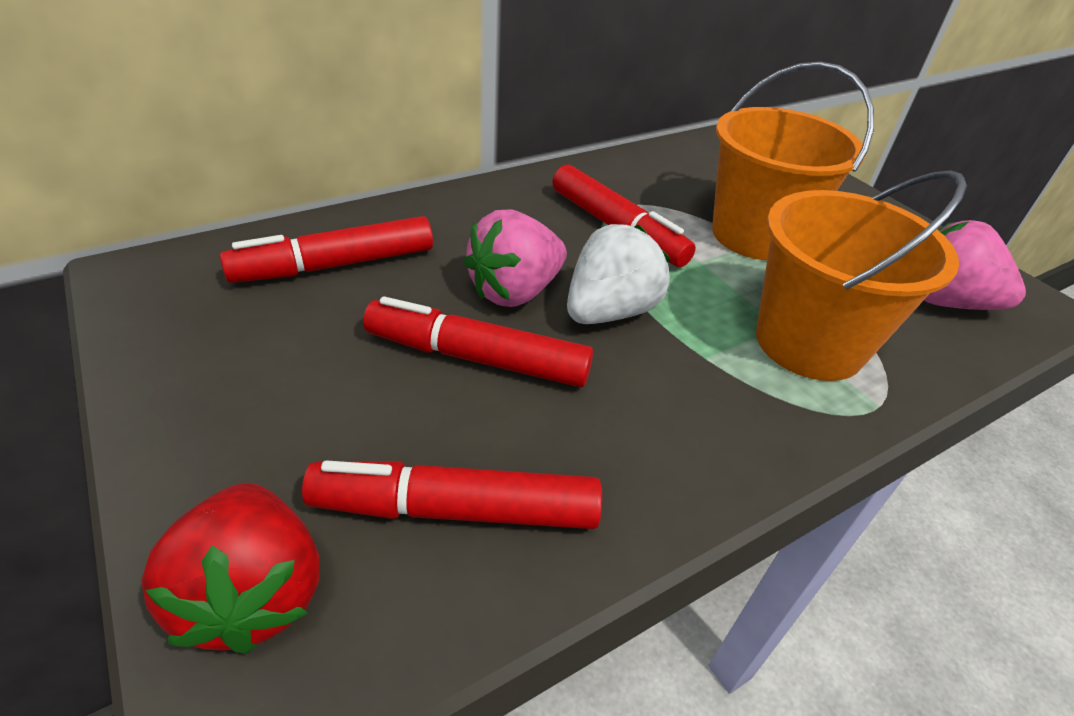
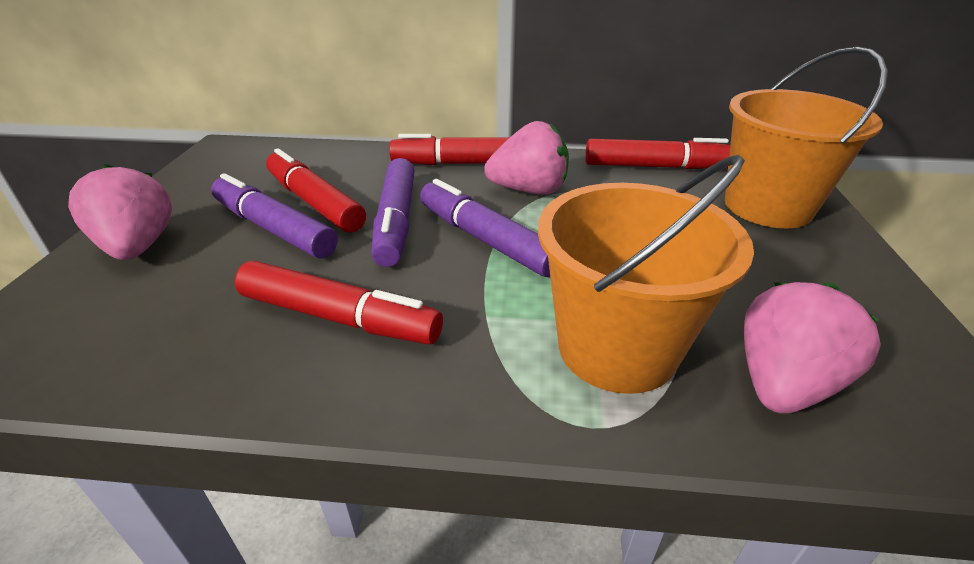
pink strawberry: [464,209,567,307] [924,220,1026,310] = 2 -> [68,164,172,260] [484,121,569,195] [744,282,881,414] = 3
purple marker: none = 0 -> [211,173,338,259] [371,158,415,267] [420,179,550,277] = 3
red strawberry: [141,483,319,653] = 1 -> none = 0
white strawberry: [567,224,670,324] = 1 -> none = 0

